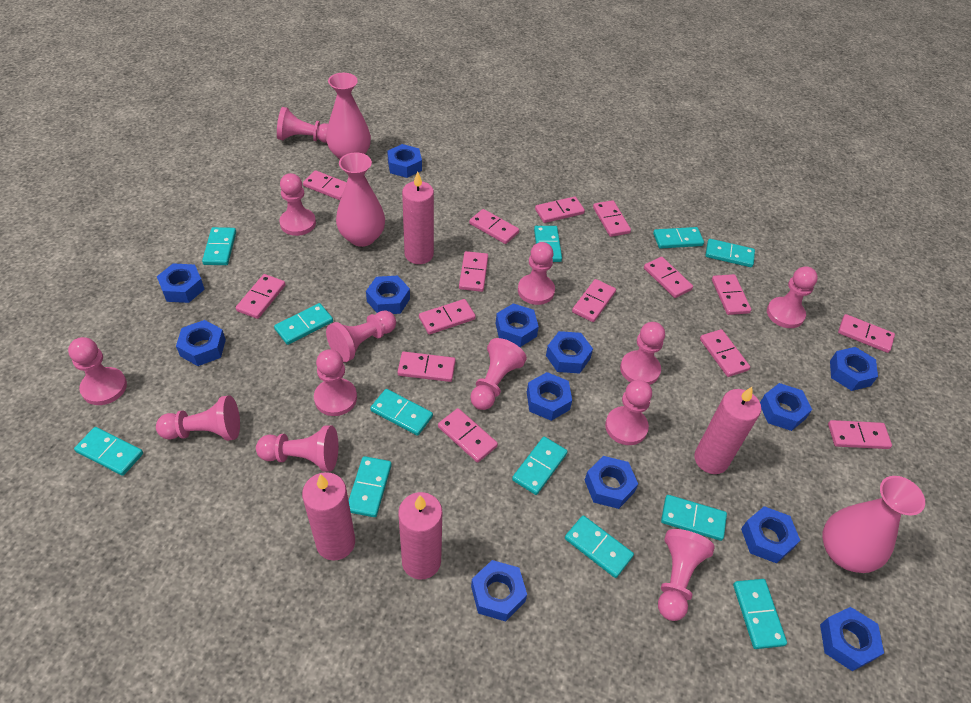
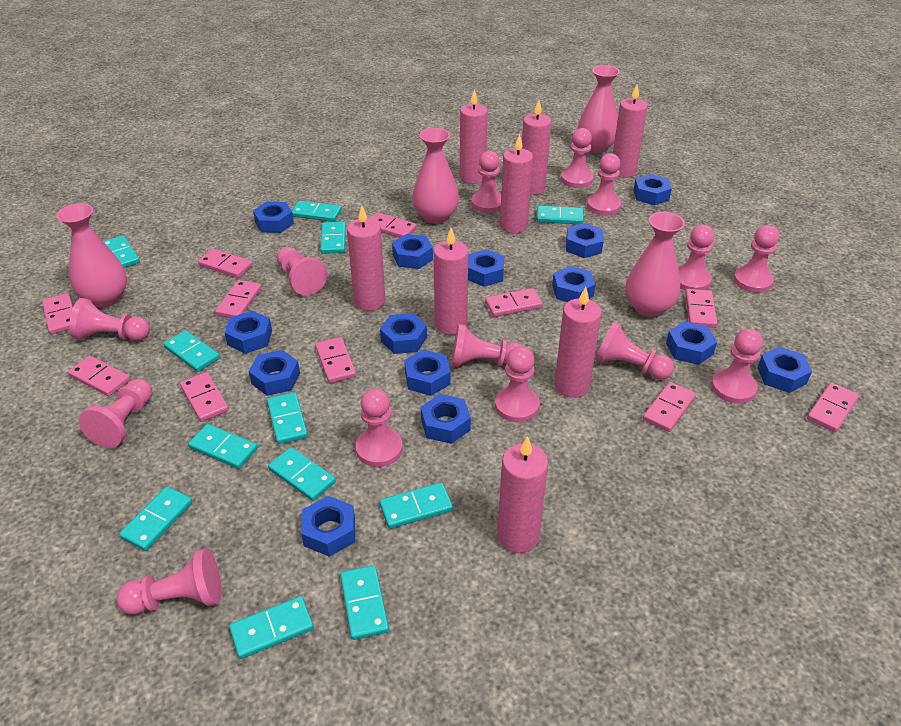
blue nut: [157,263,205,303] [176,320,226,366] [366,276,410,314] [387,144,422,178] [471,560,527,621] [496,303,539,347] [527,372,572,421] [546,331,593,374] [585,456,638,509] [741,506,800,564] [760,383,812,431] [820,607,884,671] [830,347,878,391] = 13 -> [224,311,272,354] [249,350,300,396] [253,202,294,233] [301,496,355,557] [380,313,427,354] [392,234,433,269] [404,350,450,396] [421,394,471,444] [468,249,504,287] [552,266,596,302] [566,223,603,258] [633,174,672,205] [666,321,717,365] [758,347,812,393] = 14
pink candle: [302,472,355,561] [398,492,442,580] [402,172,434,264] [694,387,761,474] = 4 -> [347,205,386,311] [434,228,469,335] [460,89,488,184] [497,436,548,553] [500,134,533,234] [522,100,551,195] [555,287,602,398] [613,85,648,178] = 8
pink domino: [236,274,286,319] [303,170,347,200] [398,352,456,382] [419,299,476,335] [438,408,498,463] [459,251,488,292] [469,209,519,244] [535,197,585,223] [572,279,616,322] [593,200,631,237] [644,257,693,298] [700,329,750,377] [712,274,751,315] [828,420,892,449] [838,314,895,353] = 15 -> [42,293,73,334] [68,356,130,396] [180,372,229,422] [198,249,253,278] [215,280,262,318] [315,337,356,383] [370,212,417,238] [485,288,543,317] [643,382,696,432] [685,289,718,328] [807,382,859,432] = 11
pink pawn: [68,337,127,405] [156,395,240,441] [256,426,338,472] [277,107,328,143] [279,173,316,236] [314,349,357,416] [326,311,396,362] [470,338,527,410] [518,242,555,305] [605,380,652,445] [620,322,665,385] [658,529,715,621] [767,266,818,328] = 13 -> [69,298,150,341] [79,379,152,448] [117,548,222,614] [277,247,327,296] [355,388,403,467] [451,324,522,367] [471,151,501,213] [495,346,540,422] [561,128,594,188] [587,153,621,215] [595,322,674,380] [678,225,714,291] [711,329,763,404] [734,225,779,293] = 14
pink vase: [326,73,371,159] [336,152,385,247] [822,476,925,573] = 3 -> [56,203,127,308] [412,128,459,224] [577,65,620,153] [626,212,685,317] = 4

